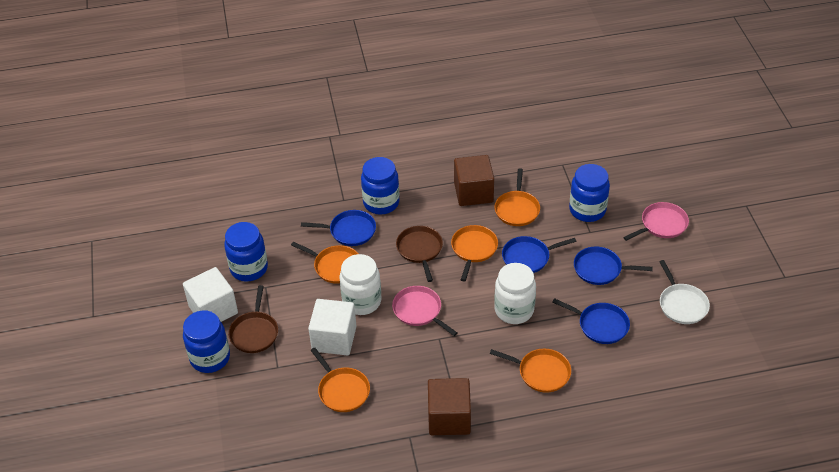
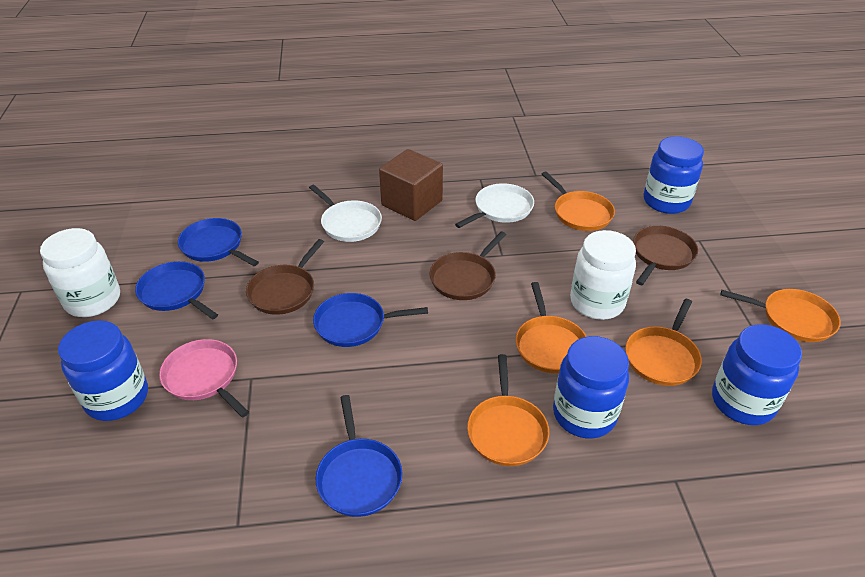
brown cube: [428,378,471,435] [454,155,494,206] = 2 -> [379,149,443,221] = 1
brown pan: [228,285,278,353] [396,226,443,282] = 2 -> [246,239,324,315] [429,231,506,300] [633,226,698,285] = 3
pink pan: [392,286,457,336] [623,202,689,241] = 2 -> [159,339,249,418] = 1
white cube: [183,267,238,322] [308,299,357,355] = 2 -> none = 0
white pan: [659,260,710,324] = 1 -> [309,185,382,242] [455,183,534,228] = 2

